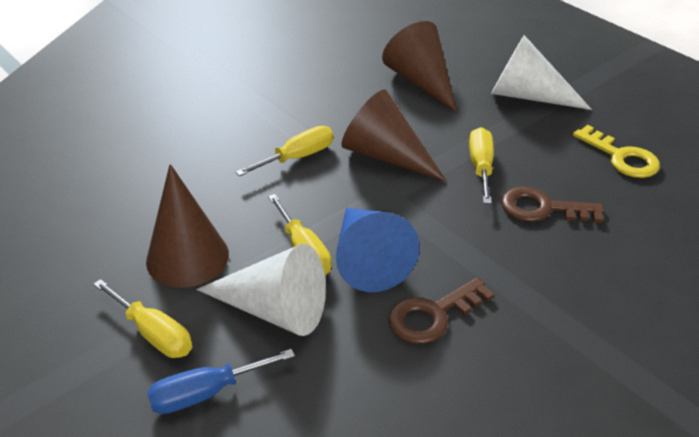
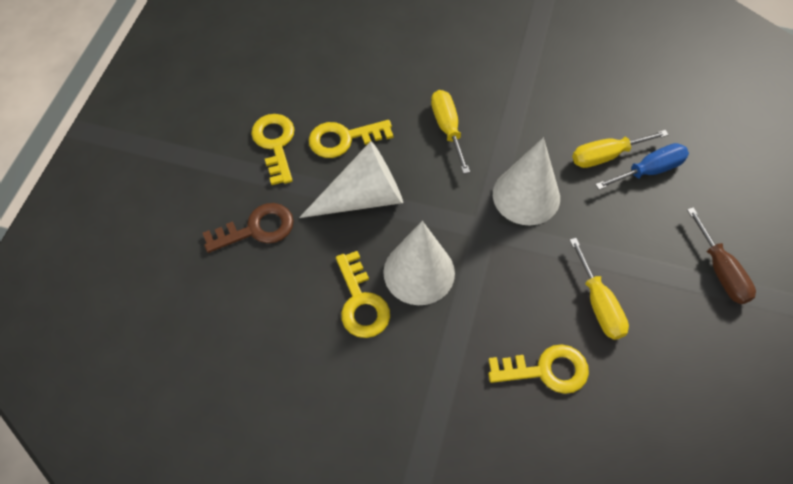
blue cone: [336,208,420,292] = 1 -> none = 0
brown cone: [146,164,229,288] [341,89,447,182] [382,21,457,113] = 3 -> none = 0
brown key: [388,278,494,344] [501,186,604,223] = 2 -> [203,203,294,253] = 1
brown screwdriver: none = 0 -> [687,207,756,304] = 1
white cone: [196,244,326,336] [491,35,592,110] = 2 -> [299,141,403,218] [383,221,455,305] [493,137,560,225] = 3
yellow key: [573,125,660,178] = 1 -> [251,114,294,185] [309,120,393,158] [336,251,390,338] [488,344,589,394] = 4
yellow screwdriver: [93,279,192,358] [236,126,334,176] [268,194,332,275] [469,127,494,204] = 4 -> [431,90,470,174] [569,238,629,340] [572,130,669,168] = 3

